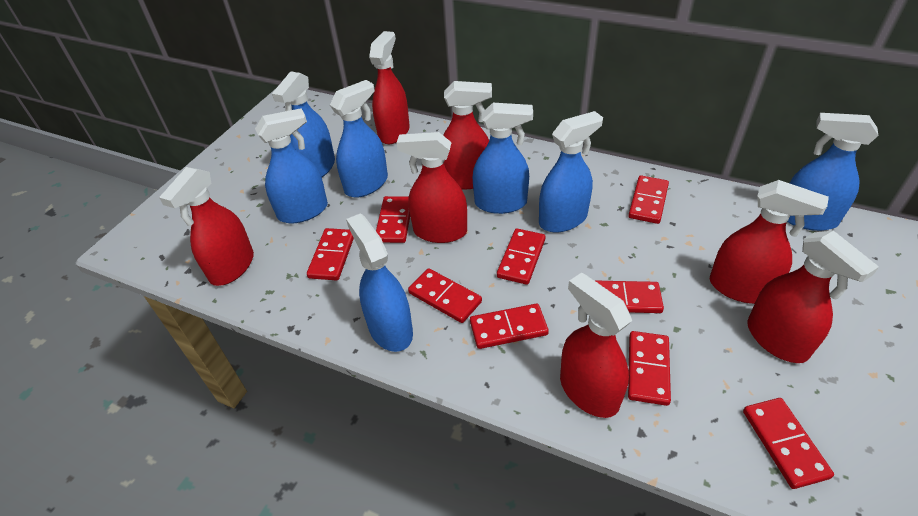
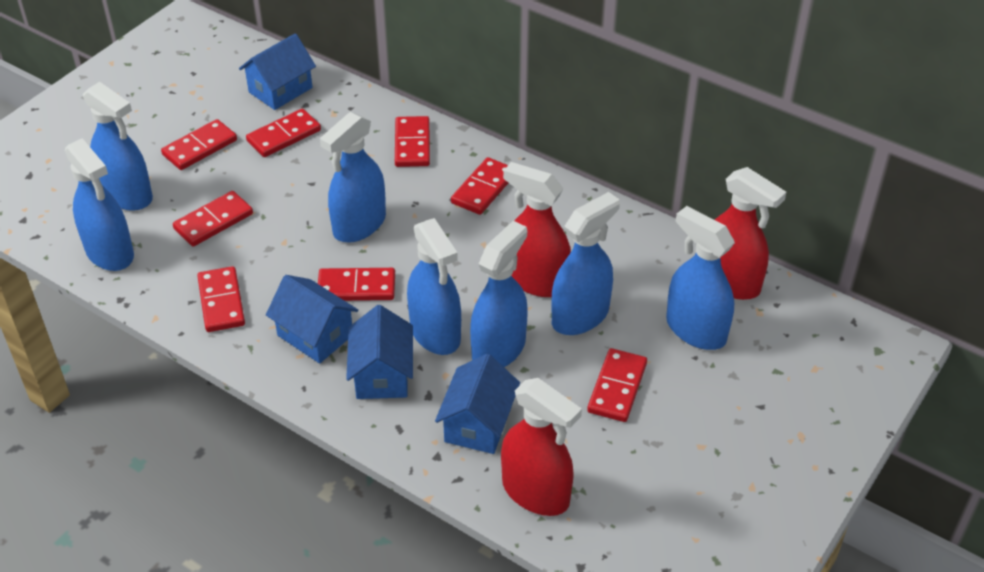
blue house: none = 0 -> [239,33,316,110] [266,275,358,363] [346,305,413,399] [435,354,520,454] = 4
red domino: [307,228,354,281] [376,196,410,243] [408,268,482,323] [470,304,549,349] [497,228,545,285] [594,280,664,313] [628,175,669,224] [628,331,671,406] [743,398,834,489] = 9 -> [161,119,237,170] [173,191,253,247] [197,266,245,332] [246,109,321,157] [318,268,395,301] [395,116,430,167] [451,157,508,215] [587,348,647,422] = 8
red spray bottle: [159,167,254,286] [369,31,410,144] [397,132,467,243] [443,81,492,189] [560,273,632,418] [710,180,829,304] [747,231,879,363] = 7 -> [501,378,582,516] [503,162,571,297] [715,167,786,300] = 3

